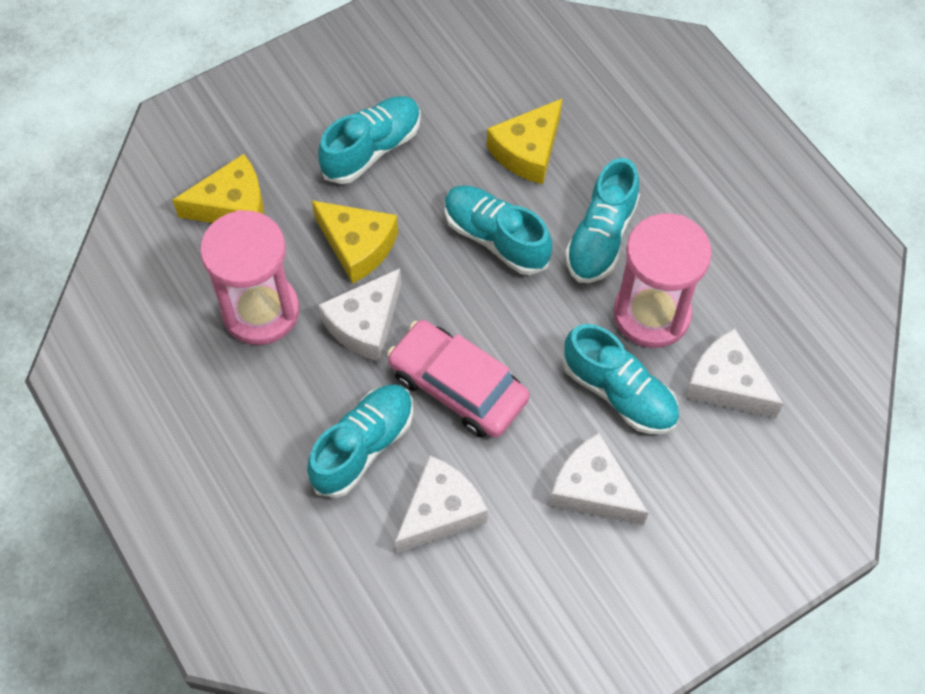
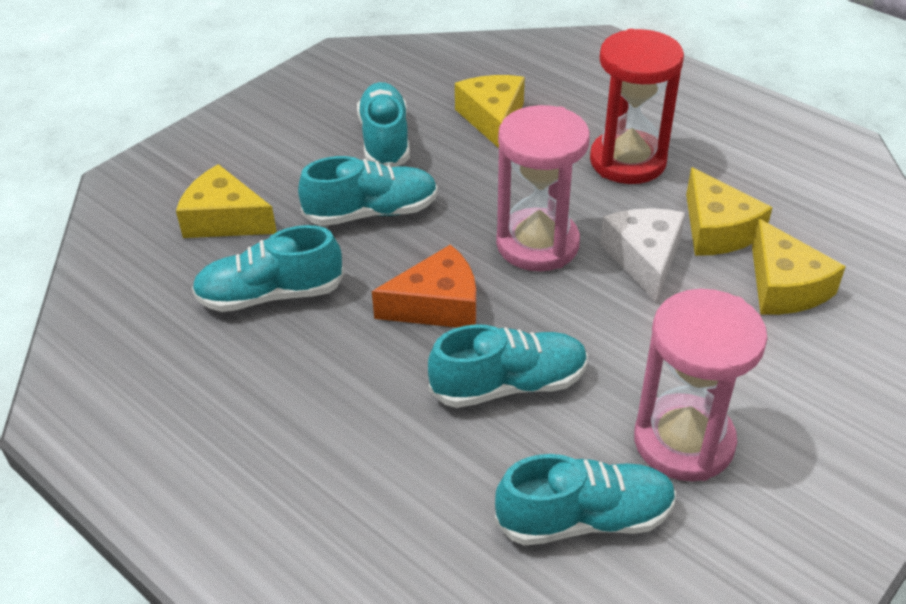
orange cheese: none = 0 -> [372,244,476,328] = 1
pink car: [387,320,530,438] = 1 -> none = 0
red hourglass: none = 0 -> [590,29,684,184] = 1
white cheese: [318,268,401,362] [395,455,488,554] [550,433,648,525] [685,329,783,418] = 4 -> [600,208,685,303] = 1
yellow cheese: [172,154,264,223] [312,201,398,284] [487,99,562,184] = 3 -> [176,164,277,238] [455,75,525,148] [686,167,773,256] [752,219,846,315] = 4

